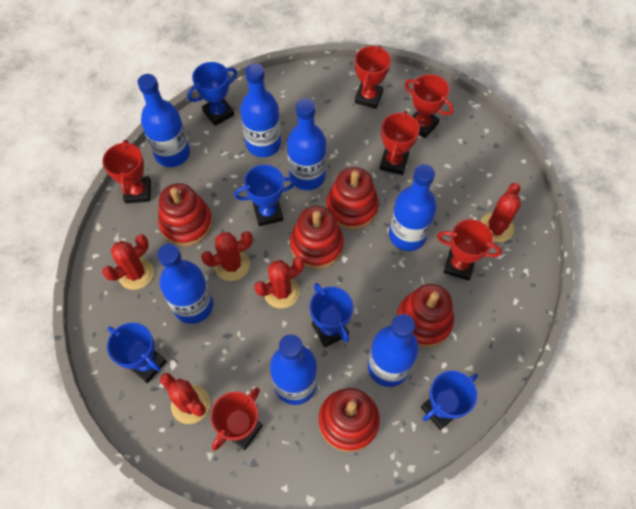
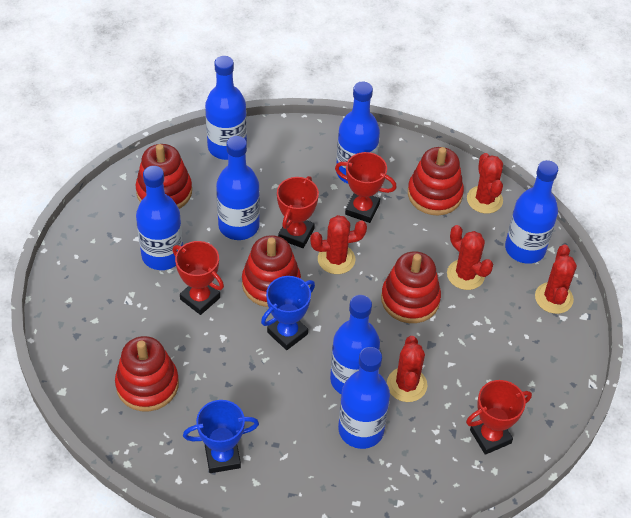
blue trophy: [107,323,167,383] [187,62,237,126] [234,165,295,226] [309,283,353,347] [421,371,478,430] = 5 -> [183,400,259,473] [261,276,315,350] = 2
red trophy: [102,140,151,204] [211,387,263,451] [355,45,391,109] [380,111,420,175] [405,74,454,138] [437,219,502,281] = 6 -> [172,241,224,315] [277,176,319,248] [335,152,397,223] [466,380,532,455] = 4

